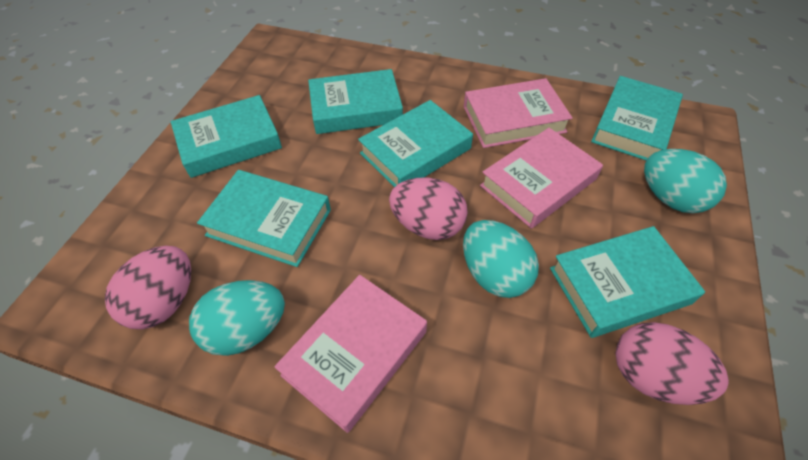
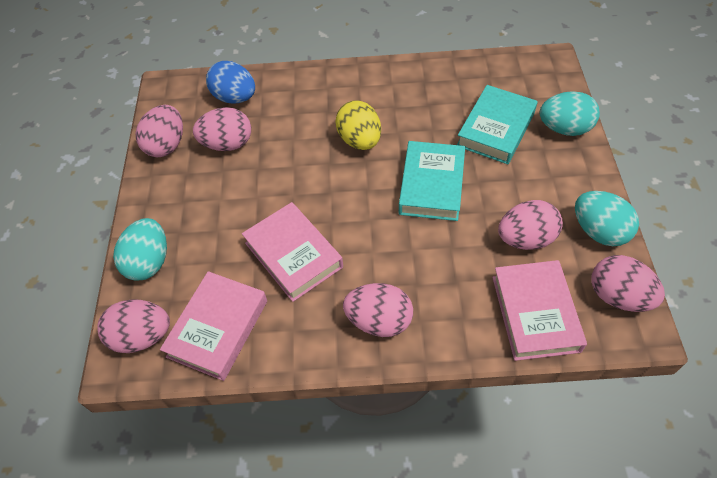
blue egg: none = 0 -> [206,61,255,104] = 1
pink egg: [105,246,191,329] [389,177,468,240] [615,322,729,405] = 3 -> [97,299,170,353] [135,105,183,158] [193,107,251,151] [343,283,413,337] [498,200,563,250] [592,255,665,312] = 6
turquoise book: [171,95,282,178] [197,170,331,267] [308,69,403,134] [358,100,473,187] [550,226,705,338] [591,76,683,161] = 6 -> [399,141,465,221] [457,85,538,164] = 2
yellow egg: none = 0 -> [335,100,381,150] = 1

